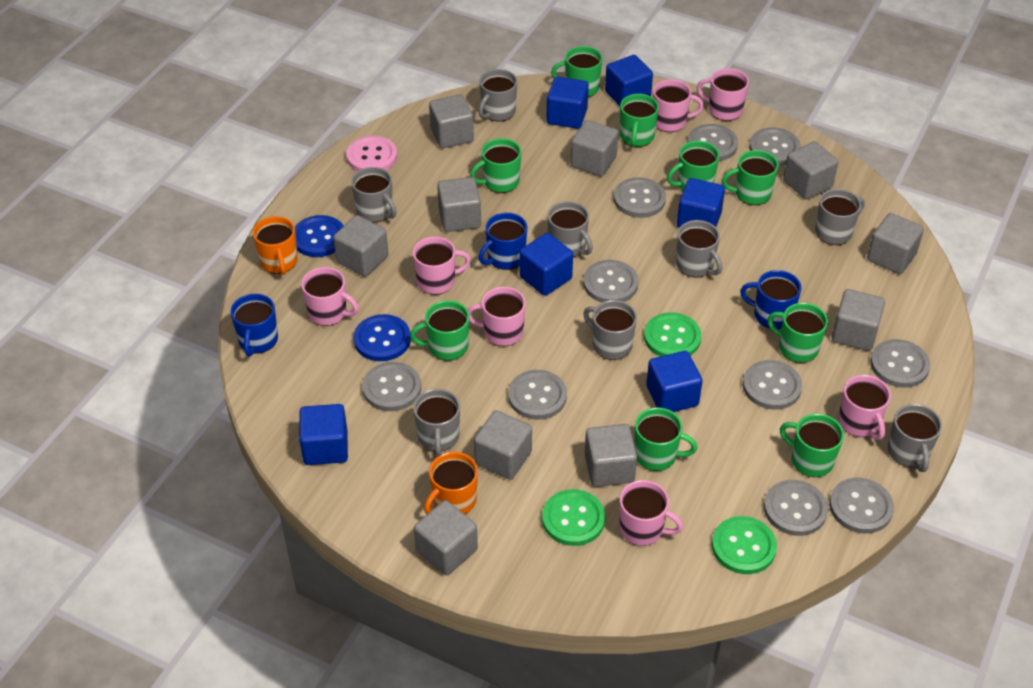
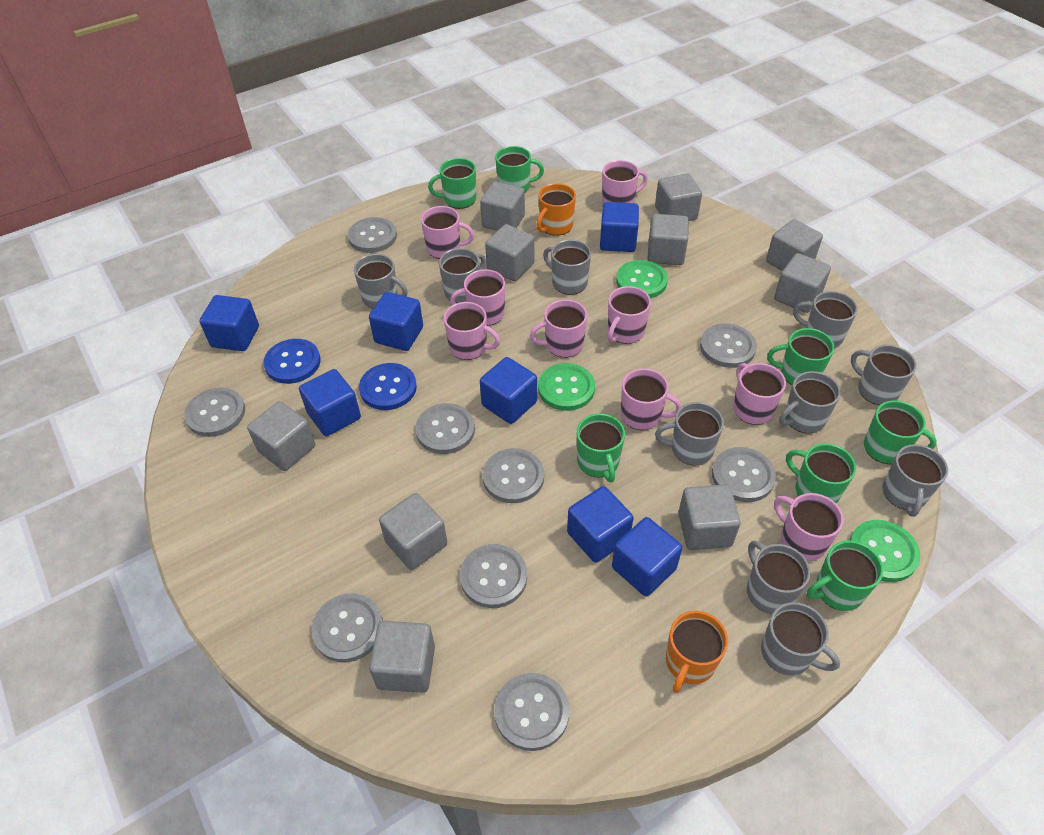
blue cube: [299,404,348,465] [519,233,573,296] [546,77,589,129] [605,55,653,106] [646,351,703,412] [677,178,725,228] = 6 -> [199,295,259,351] [299,369,361,436] [369,292,423,351] [480,357,537,424] [567,486,634,563] [600,202,639,252] [612,517,682,596] = 7
blue mug: [230,294,278,357] [478,213,527,270] [740,270,802,329] = 3 -> none = 0
green mug: [410,300,469,361] [470,138,521,193] [551,46,603,97] [620,94,659,147] [635,407,697,471] [667,141,719,191] [722,150,779,205] [767,303,828,363] [780,414,844,477] = 9 -> [428,158,476,209] [495,146,544,193] [577,413,625,482] [767,328,835,385] [786,443,856,504] [807,541,884,611] [864,400,937,464] = 7
grey button: [362,362,421,411] [508,370,567,420] [583,260,639,303] [614,177,666,218] [687,124,738,161] [743,360,802,410] [749,127,800,165] [764,480,828,536] [829,478,894,533] [870,339,930,388] = 10 -> [184,387,245,437] [311,593,383,662] [348,217,397,253] [415,403,475,454] [460,544,527,608] [482,448,544,503] [494,673,569,751] [700,323,757,368] [712,447,776,502] = 9
grey mug: [351,167,397,223] [413,389,460,456] [478,69,517,122] [547,201,593,257] [583,300,637,360] [676,220,722,277] [815,189,865,245] [888,404,942,472] = 8 -> [354,254,408,309] [439,248,486,303] [543,240,591,295] [655,402,724,466] [747,541,810,614] [761,602,840,675] [779,371,841,434] [793,291,858,348] [851,345,917,405] [882,444,948,517] = 10
pink button: [346,136,397,171] = 1 -> none = 0
pink mug: [301,267,358,326] [413,237,471,295] [468,287,526,346] [619,480,683,546] [653,79,704,132] [697,68,749,121] [838,375,891,440] = 7 -> [421,206,474,259] [444,302,500,360] [450,269,505,326] [530,299,587,358] [602,160,648,204] [608,286,651,344] [621,368,682,430] [733,363,786,425] [774,493,844,561] = 9

